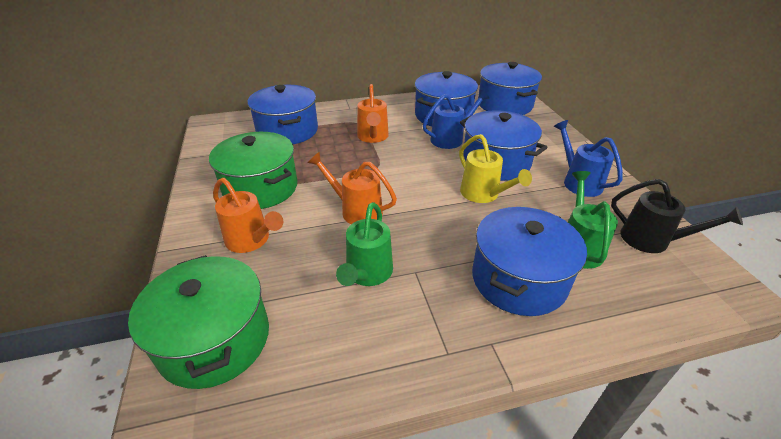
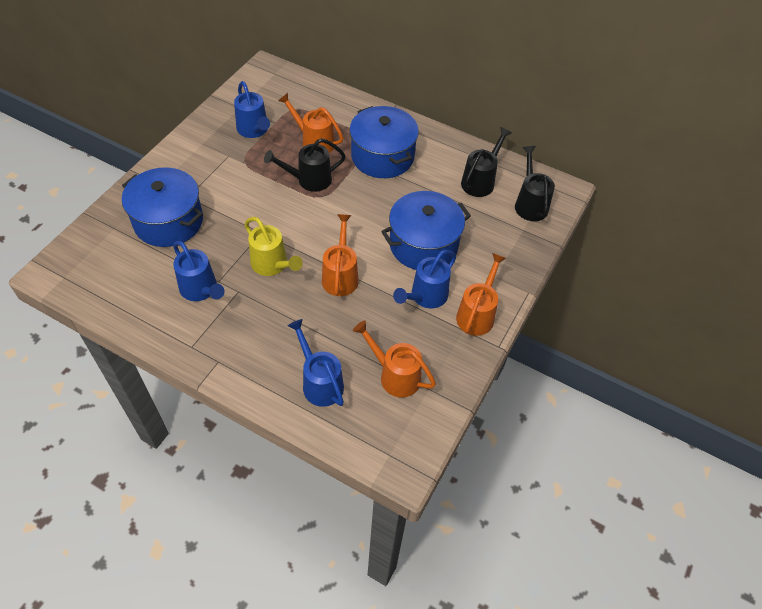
black watering can: [611,179,743,253] = 1 -> [264,138,346,192] [461,127,512,197] [515,146,555,221] = 3
blue pot: [248,85,318,144] [415,71,478,127] [460,110,548,181] [472,207,587,316] [478,62,542,115] = 5 -> [122,167,203,247] [350,106,419,178] [381,191,471,270] = 3
blue watering can: [423,90,489,149] [554,120,623,197] = 2 -> [173,241,225,301] [234,81,270,138] [288,319,344,407] [393,250,456,308] = 4
green pot: [128,255,269,389] [209,132,298,209] = 2 -> none = 0
green watering can: [336,202,393,286] [568,171,618,269] = 2 -> none = 0
orange watering can: [213,178,283,253] [308,152,397,224] [357,84,389,143] = 3 -> [278,93,343,153] [322,214,359,296] [353,321,436,398] [456,253,506,336] = 4

